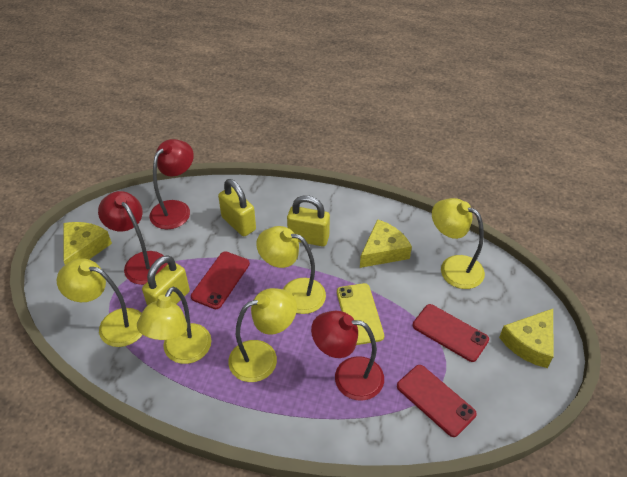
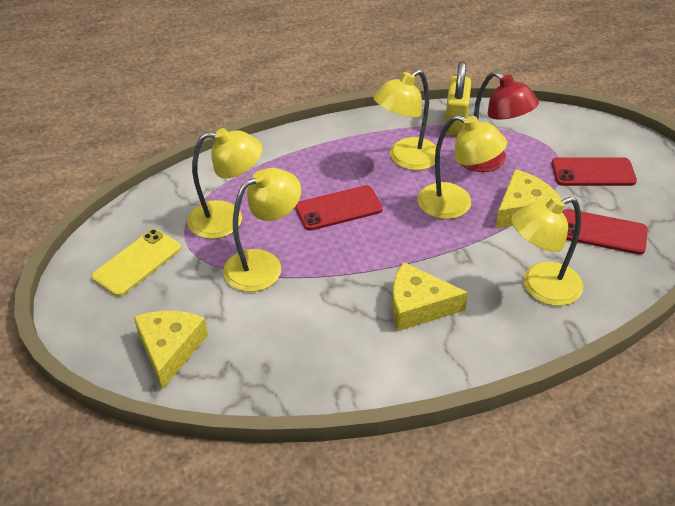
red lamp: [98,191,168,285] [150,139,194,229] [311,311,384,401] = 3 -> [460,71,539,172] = 1
yellow padlock: [142,255,190,306] [218,179,256,236] [287,195,330,246] = 3 -> [445,61,471,136] = 1

